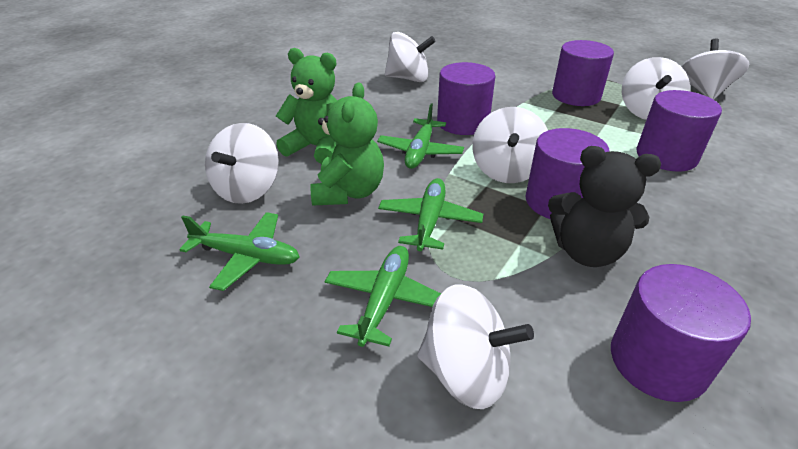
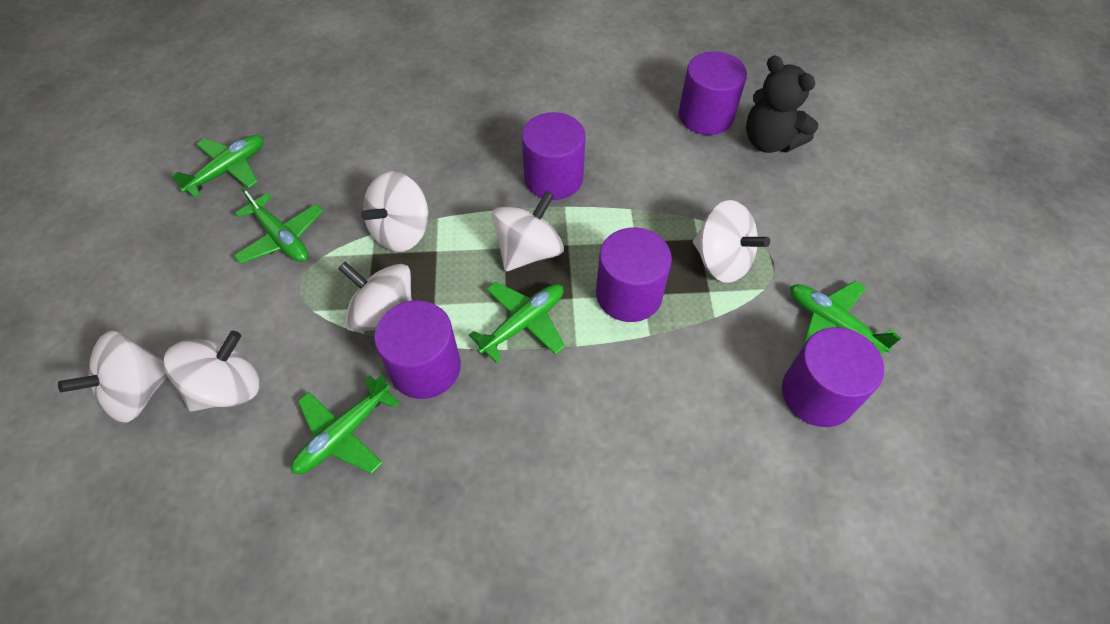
green plane: [179,212,299,291] [325,246,441,347] [377,104,464,169] [378,178,483,251] = 4 -> [171,135,264,197] [234,187,323,264] [291,374,400,474] [469,282,565,363] [790,281,901,355] = 5
green teddy bear: [276,48,337,164] [310,83,384,206] = 2 -> none = 0

